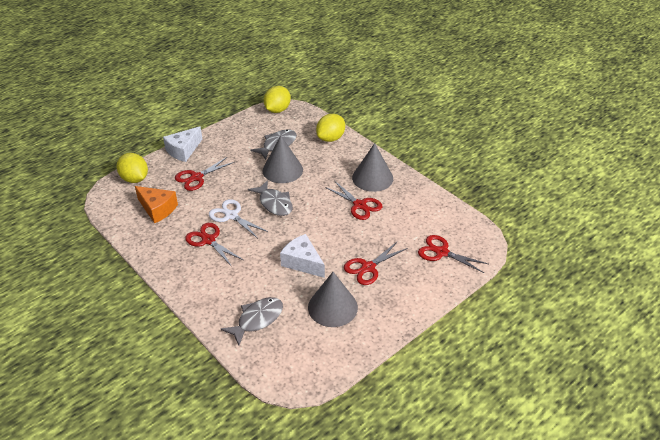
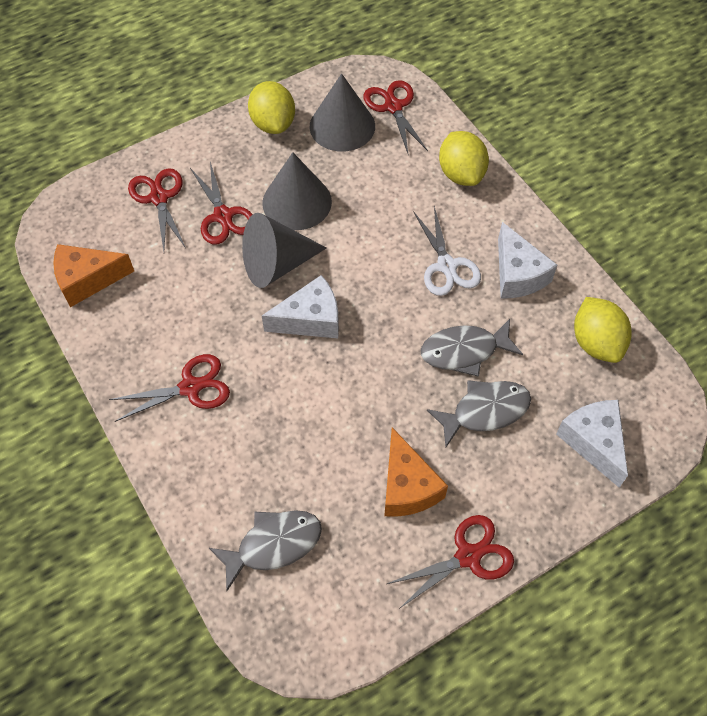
orange cheese: [135,186,178,223] = 1 -> [53,244,134,307] [384,427,448,517] = 2
white cheese: [163,126,202,162] [280,234,325,278] = 2 -> [262,275,339,338] [498,222,557,299] [556,400,628,488] = 3

